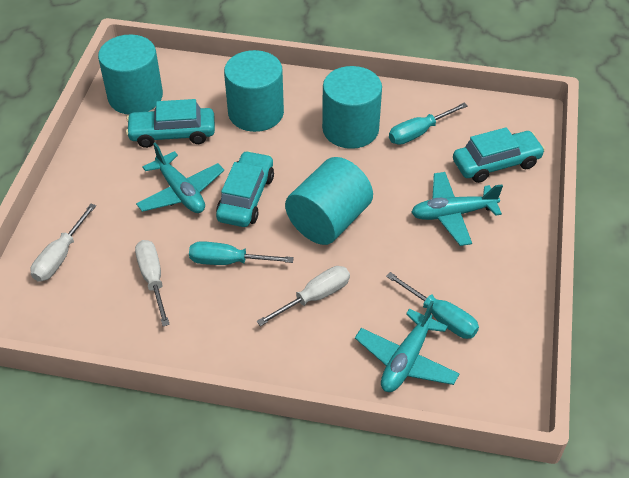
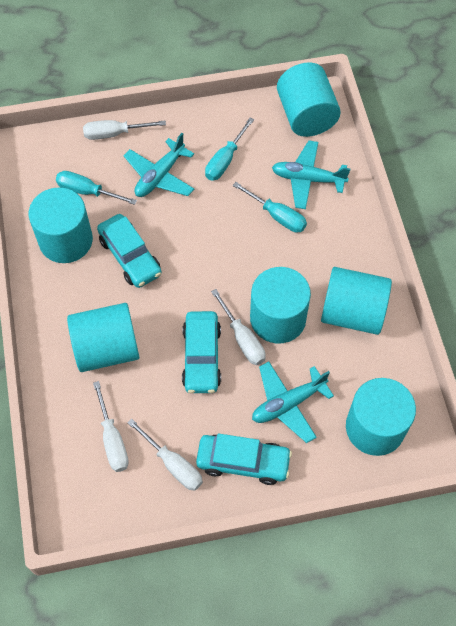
turquoise cylinder: [98,35,163,115] [224,50,284,132] [285,157,373,245] [322,66,382,149] = 4 -> [29,187,93,263] [67,303,139,372] [250,267,311,343] [277,62,341,137] [321,267,392,335] [346,378,416,456] = 6
white screwdriver: [30,204,96,282] [135,240,170,326] [257,266,350,326] = 3 -> [83,120,166,140] [93,381,129,472] [127,418,203,491] [211,289,266,365] = 4

